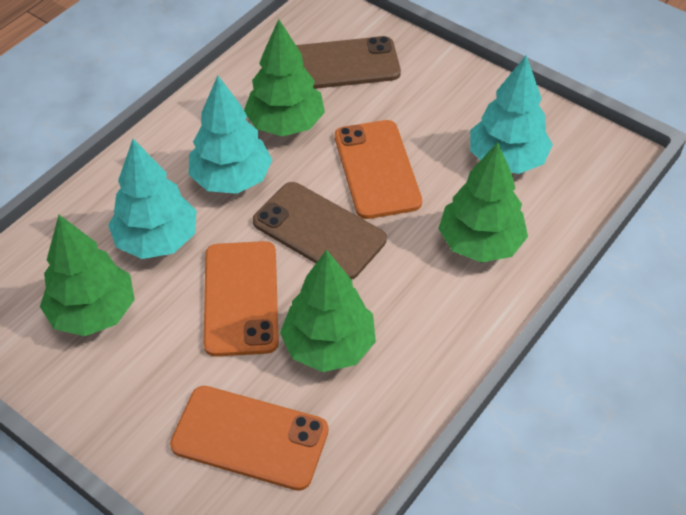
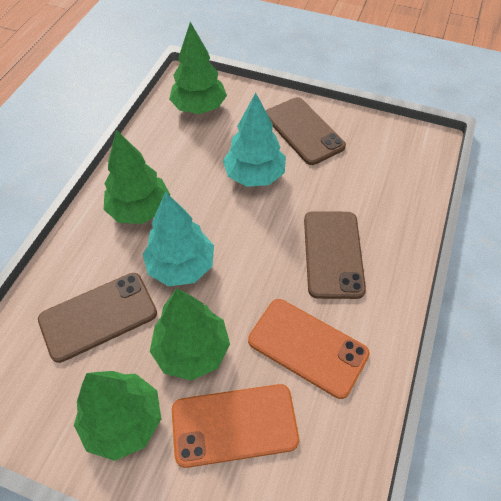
brown phone: [253,182,387,280] [296,36,401,89] = 2 -> [38,273,157,363] [266,97,346,165] [304,211,366,299] = 3
orange phone: [170,386,329,491] [203,241,279,357] [335,120,422,219] = 3 -> [172,384,299,468] [248,299,370,399] = 2
turquoise tree: [108,139,197,259] [189,76,272,194] [470,55,553,174] = 3 -> [143,192,214,286] [223,93,286,187] = 2

